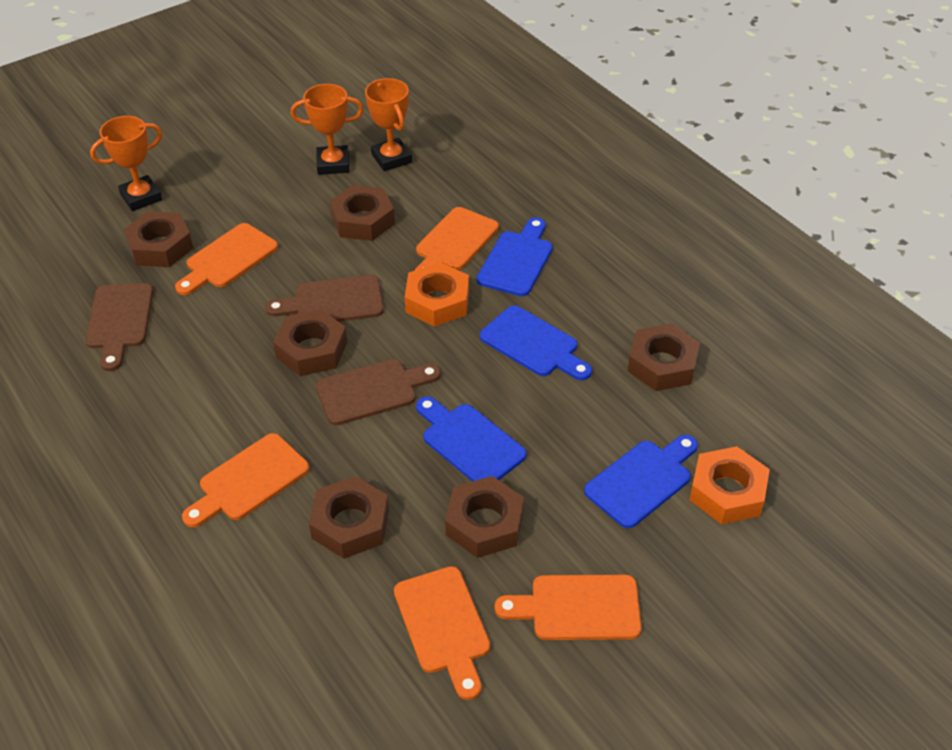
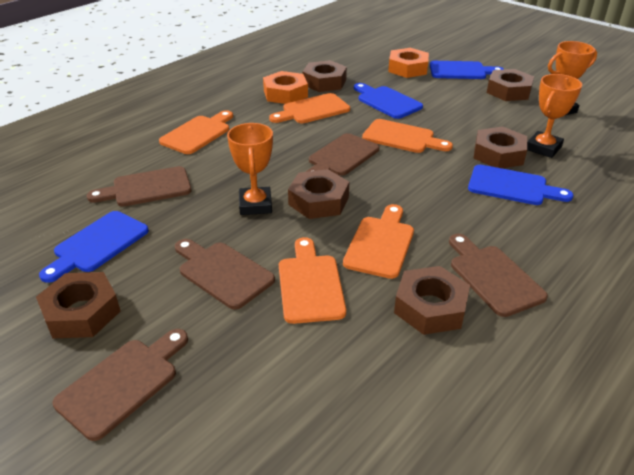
brown cutting board: [85,283,153,371] [265,275,384,322] [316,359,441,425] = 3 -> [53,329,188,441] [87,166,192,207] [175,239,275,310] [306,133,379,176] [449,234,548,317] = 5

